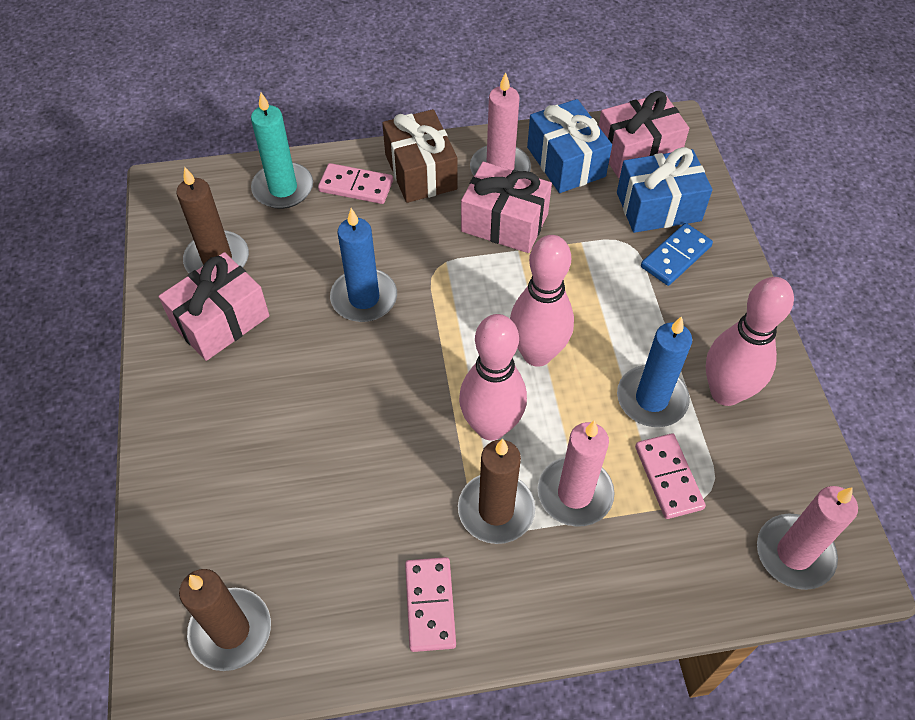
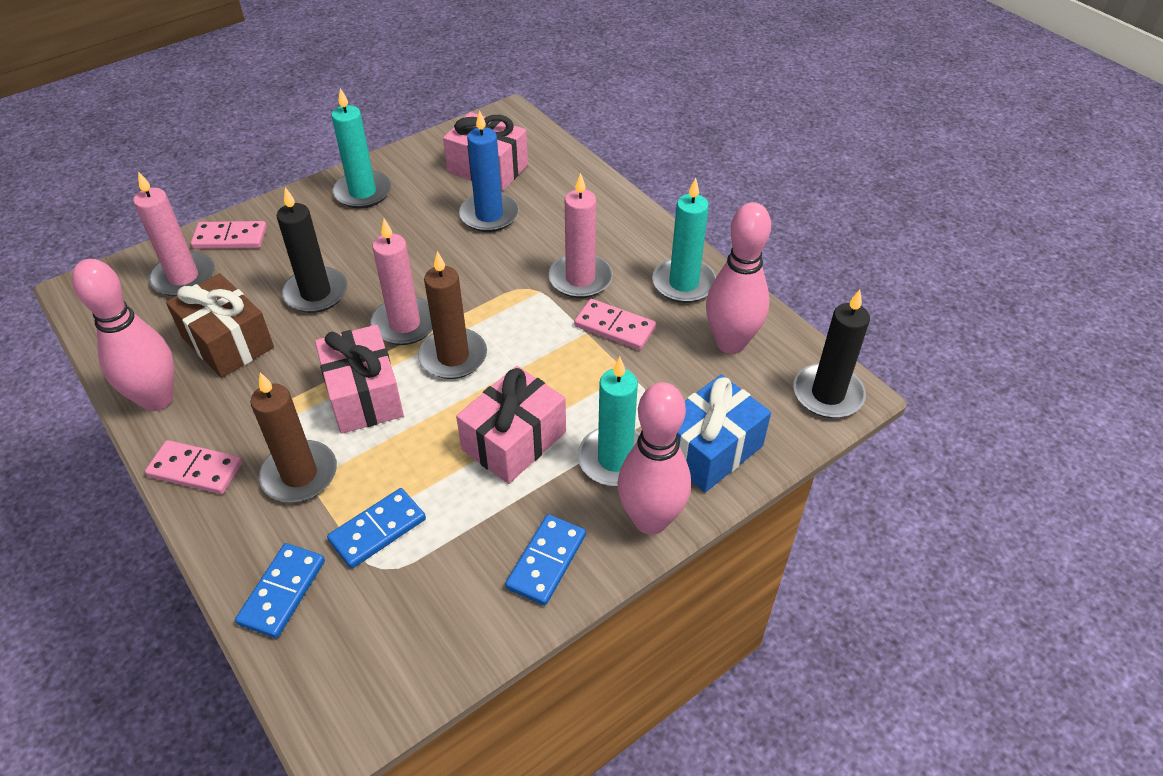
black candle: none = 0 -> [277,187,348,313] [793,290,870,418] = 2
blue candle: [330,208,397,322] [617,316,692,427] = 2 -> [459,110,519,232] = 1
blue domino: [641,223,713,286] = 1 -> [235,543,325,638] [327,488,426,568] [505,514,586,606] = 3
blue gift: [527,99,612,193] [617,147,713,233] = 2 -> [678,375,771,493] = 1
brown candle: [176,167,249,273] [179,569,271,671] [458,439,535,544] = 3 -> [250,372,337,502] [418,251,487,379] = 2
turquoise candle: [251,93,313,209] = 1 -> [332,88,391,208] [577,357,640,486] [652,178,716,303] = 3

